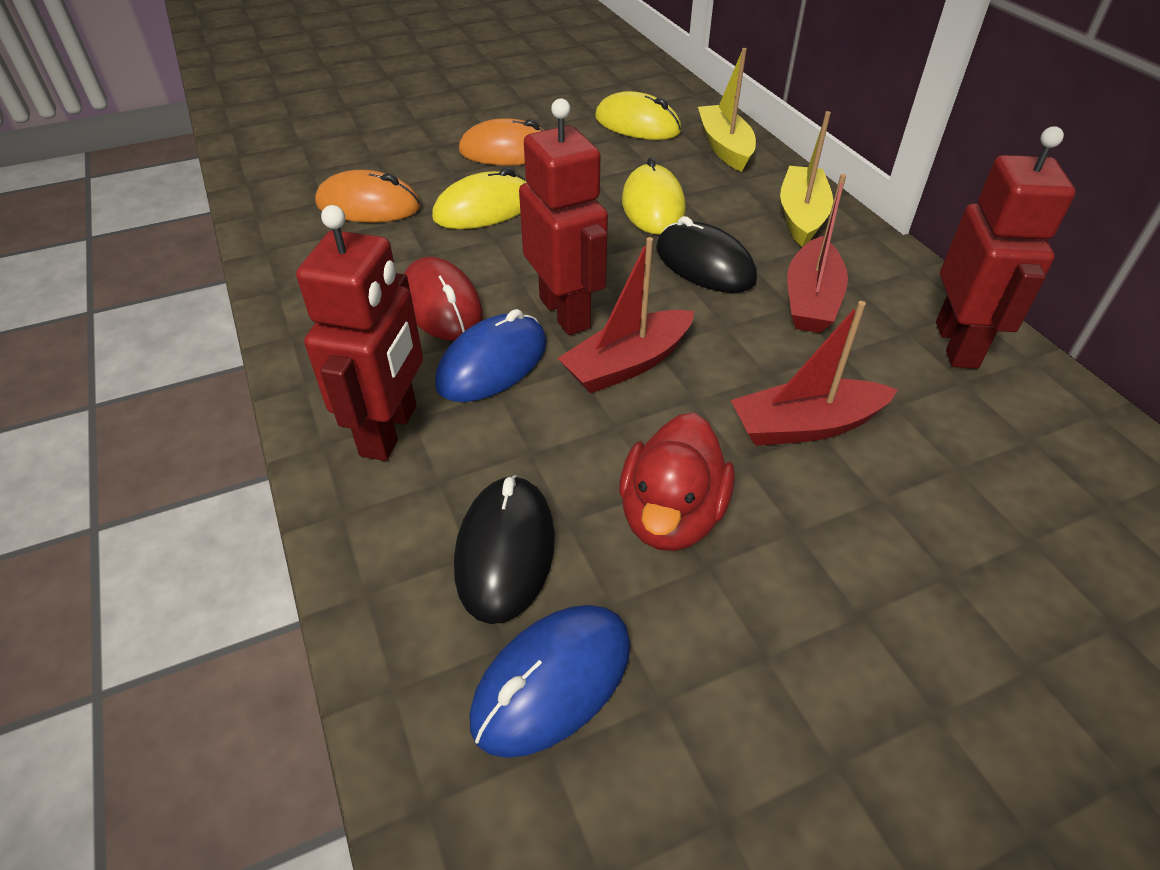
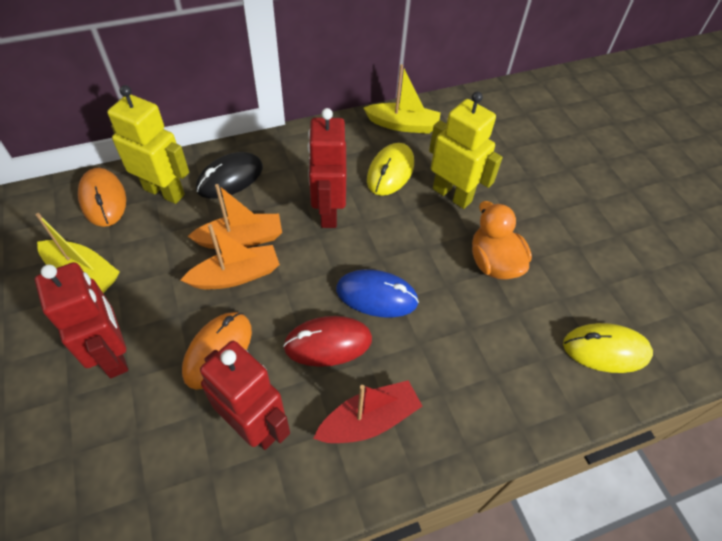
black mouse: [454,475,555,624] [656,216,757,293] = 2 -> [196,152,263,199] = 1
blue mouse: [435,309,547,402] [469,605,631,758] = 2 -> [336,269,419,318] = 1
orange boat: none = 0 -> [181,224,280,289] [187,184,282,249] = 2
orange duck: none = 0 -> [472,201,532,280] = 1
red boat: [558,237,694,393] [731,301,898,446] [787,174,848,333] = 3 -> [313,380,423,443] = 1
red duck: [619,413,735,551] = 1 -> none = 0
yellow mouse: [432,168,527,229] [595,91,681,140] [622,157,686,235] = 3 -> [367,143,414,196] [563,323,653,373] = 2
yellow robot: none = 0 -> [107,85,189,204] [429,91,502,209] = 2

